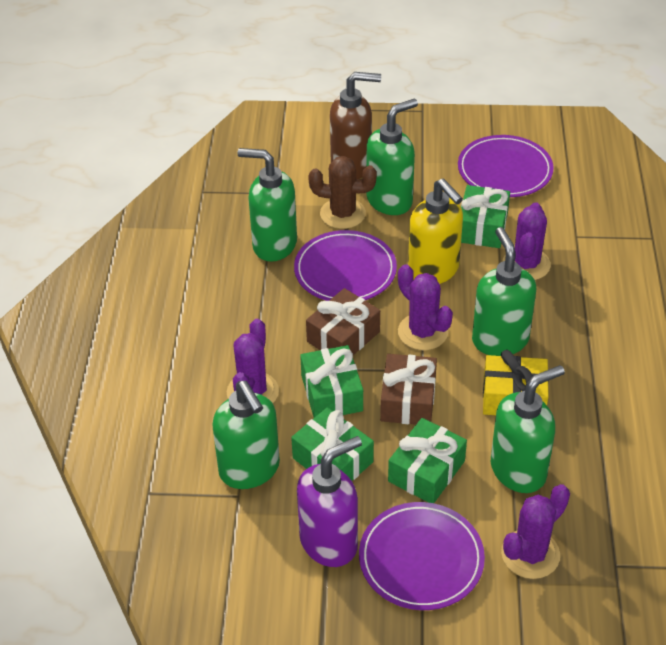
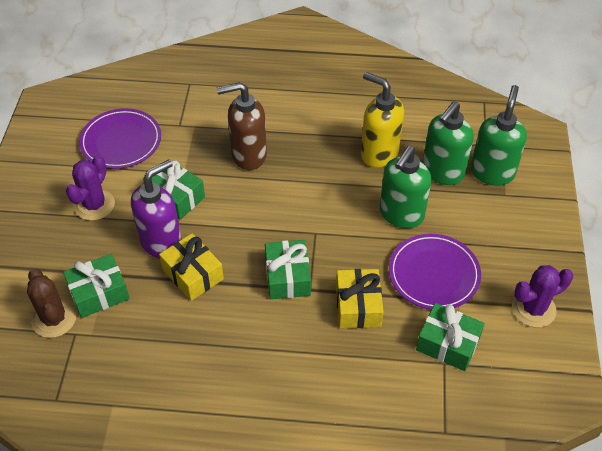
brown gift: [306,288,380,355] [380,354,437,425] = 2 -> none = 0
green soap dispenser: [213,381,280,489] [238,148,297,262] [366,99,418,215] [472,227,536,356] [491,365,565,493] = 5 -> [380,145,431,228] [422,101,474,185] [471,85,527,185] = 3
purple cactus: [227,319,279,403] [398,264,453,350] [501,484,570,579] [503,202,551,280] = 4 -> [66,155,115,221] [512,265,573,327] = 2
purple plate: [294,230,397,301] [359,502,485,610] [458,135,554,197] = 3 -> [79,108,161,169] [389,234,481,310] = 2
yellow gift: [483,350,549,415] = 1 -> [159,233,224,301] [336,269,384,329] = 2

